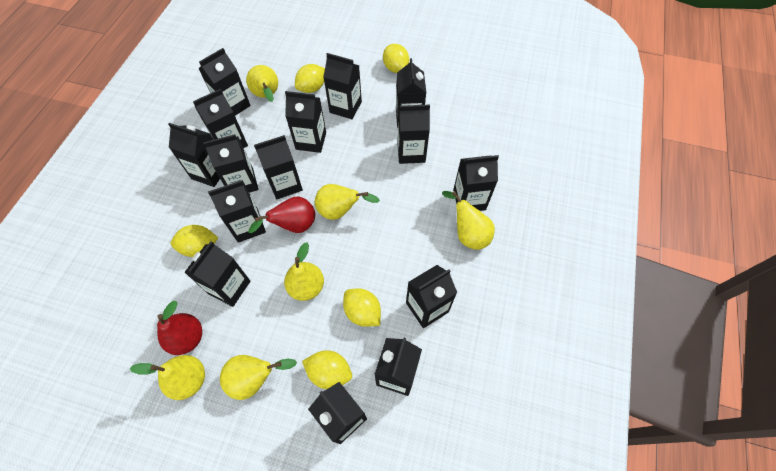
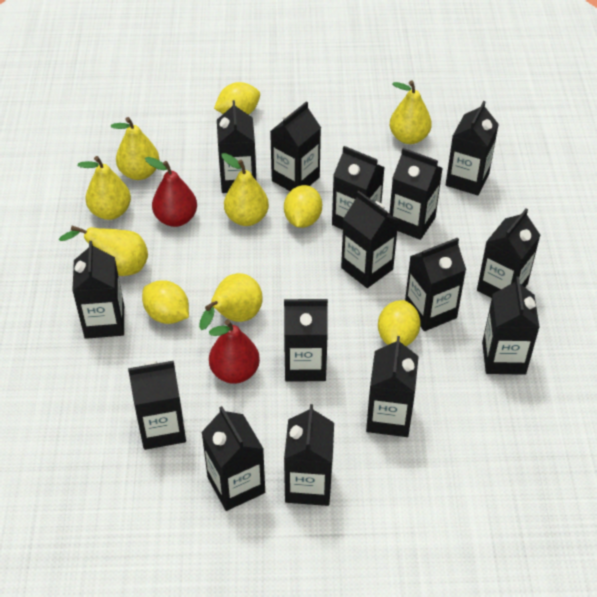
yellow lemon: [171,225,218,257] [295,64,325,93] [302,350,352,389] [343,288,381,327] [383,44,409,73] = 5 -> [142,280,189,324] [214,82,260,115] [284,185,322,228] [378,300,421,346] = 4

